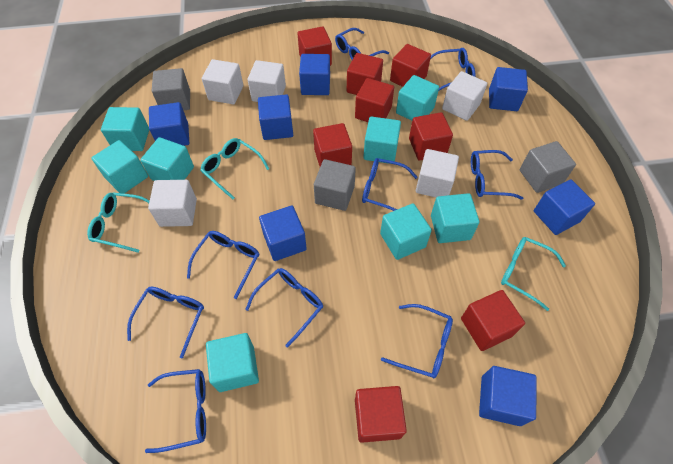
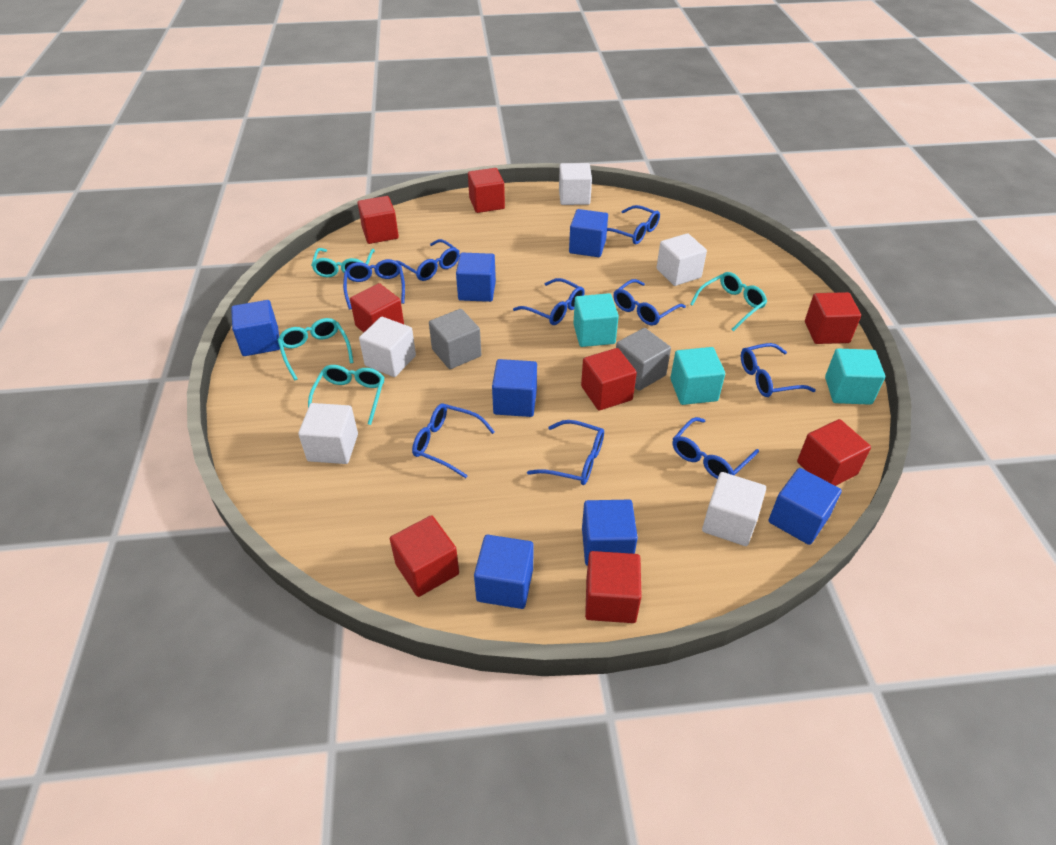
grey cube: [152,68,190,110] [314,159,356,211] [520,141,576,193] = 3 -> [429,309,481,369] [616,328,671,391] = 2
turquoise cube: [91,140,148,194] [101,107,149,151] [140,137,194,181] [206,333,259,392] [363,116,401,164] [380,203,432,260] [396,75,439,121] [431,193,480,243] = 8 -> [573,293,619,347] [670,347,725,405] [825,349,885,405] = 3
turquoise glasses: [87,192,149,253] [200,138,269,199] [501,237,566,311] = 3 -> [278,318,354,381] [308,365,385,425] [311,248,375,277] [690,272,767,331] = 4

